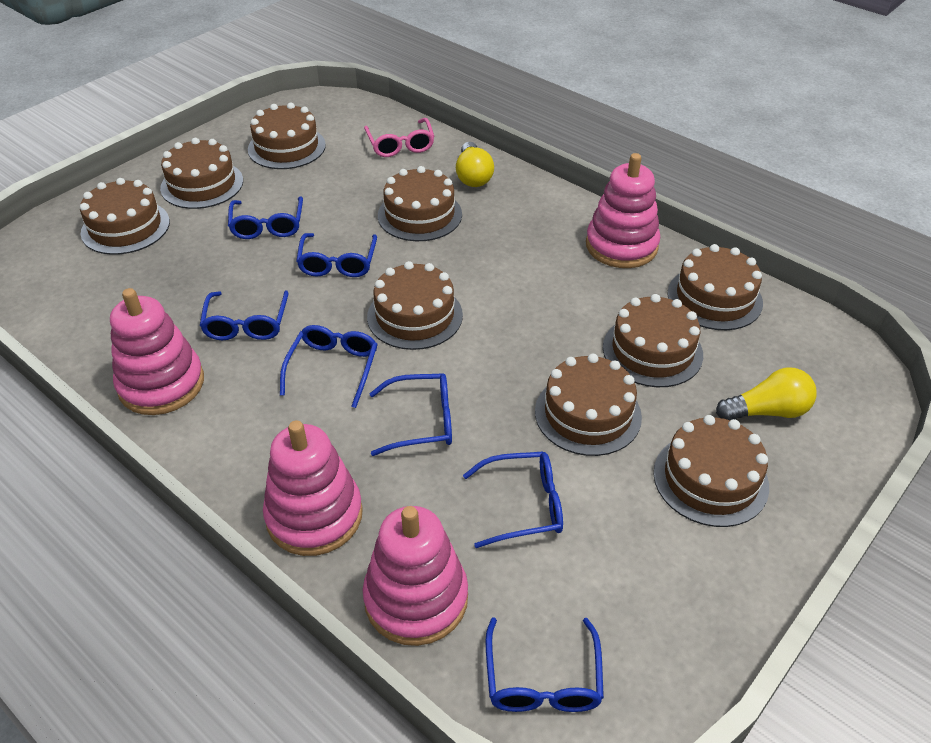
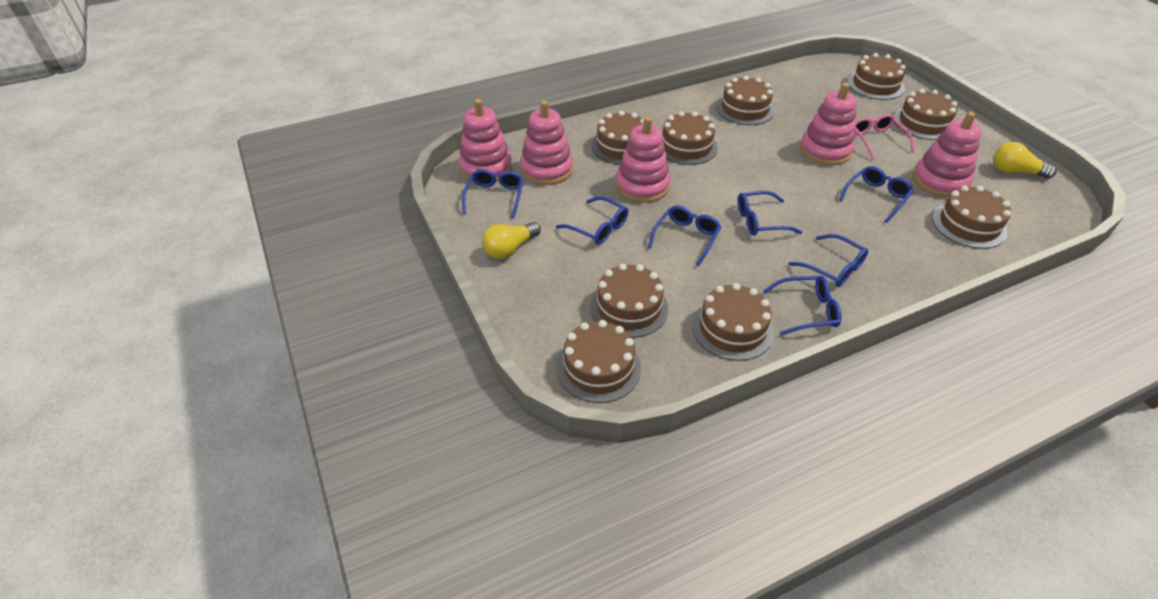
pink stacking toy: [110,288,204,415] [263,420,363,556] [363,506,468,646] [586,153,660,268] = 4 -> [459,99,512,182] [520,100,573,185] [616,117,670,203] [800,83,857,165] [913,112,982,197] = 5

